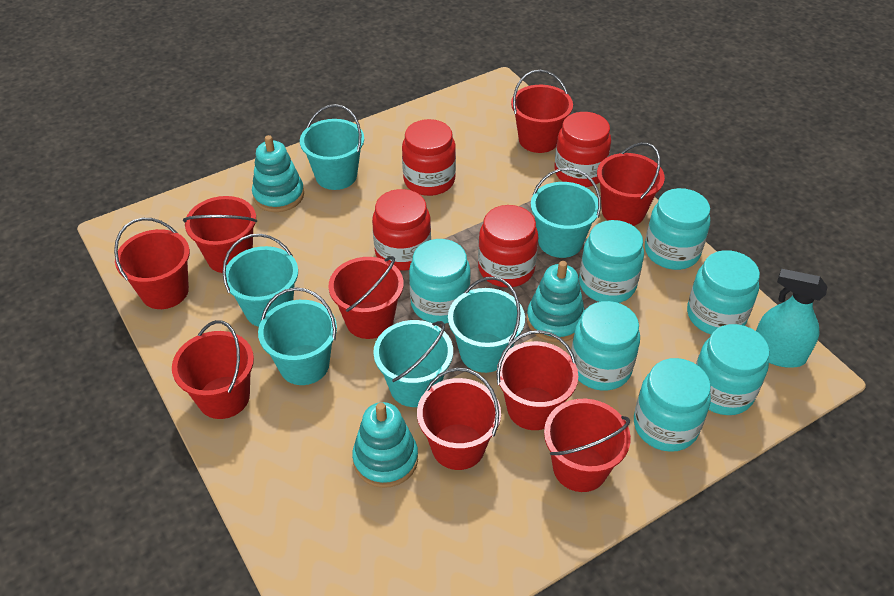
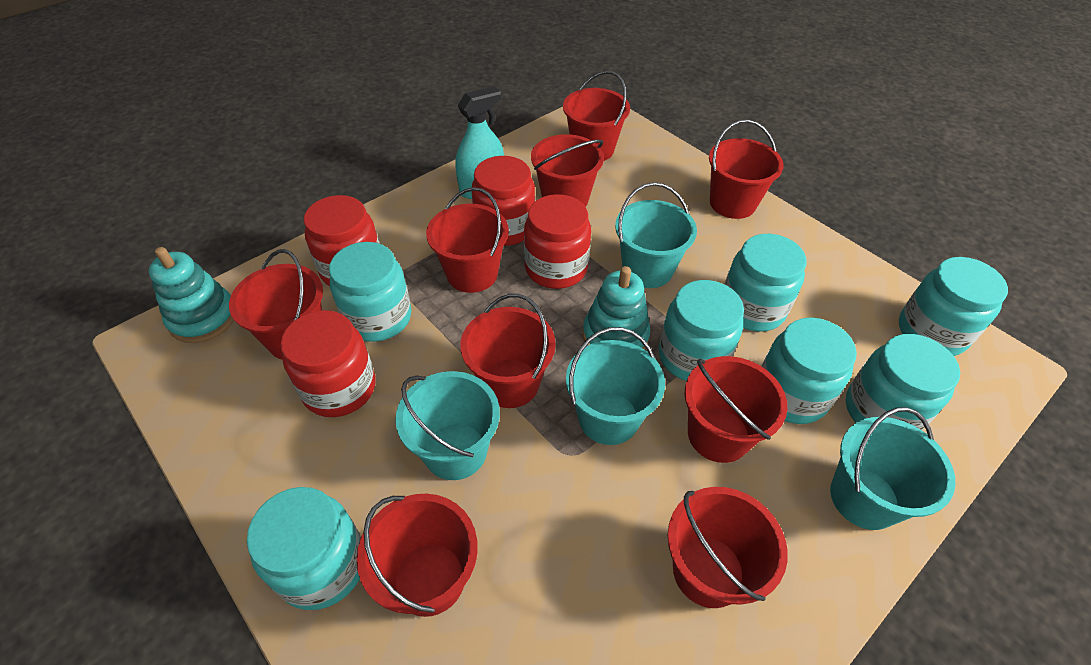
turquoise bucket: [223,234,298,327] [258,287,337,385] [300,104,364,190] [373,320,453,407] [448,277,525,373] [531,168,601,258] = 6 -> [395,371,500,480] [566,327,665,445] [615,182,697,288] [830,407,956,530] = 4
turquoise stacking toy: [252,135,304,212] [352,402,418,488] [527,261,585,342] = 3 -> [149,247,234,343] [583,266,650,350] = 2

